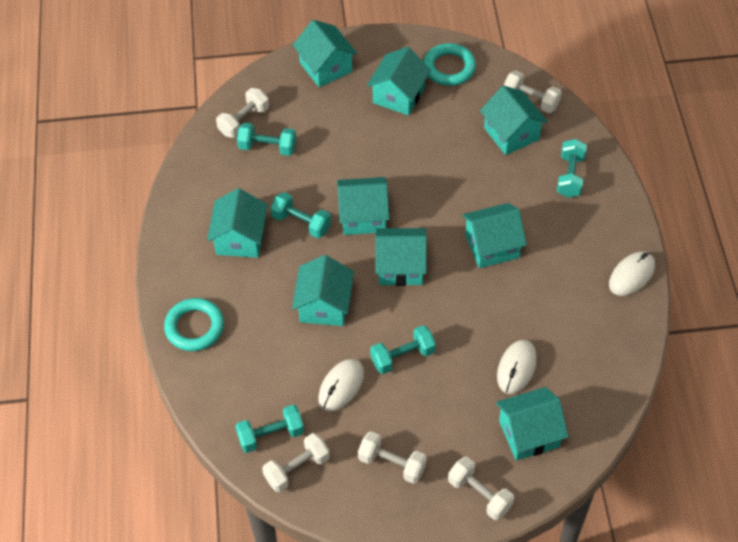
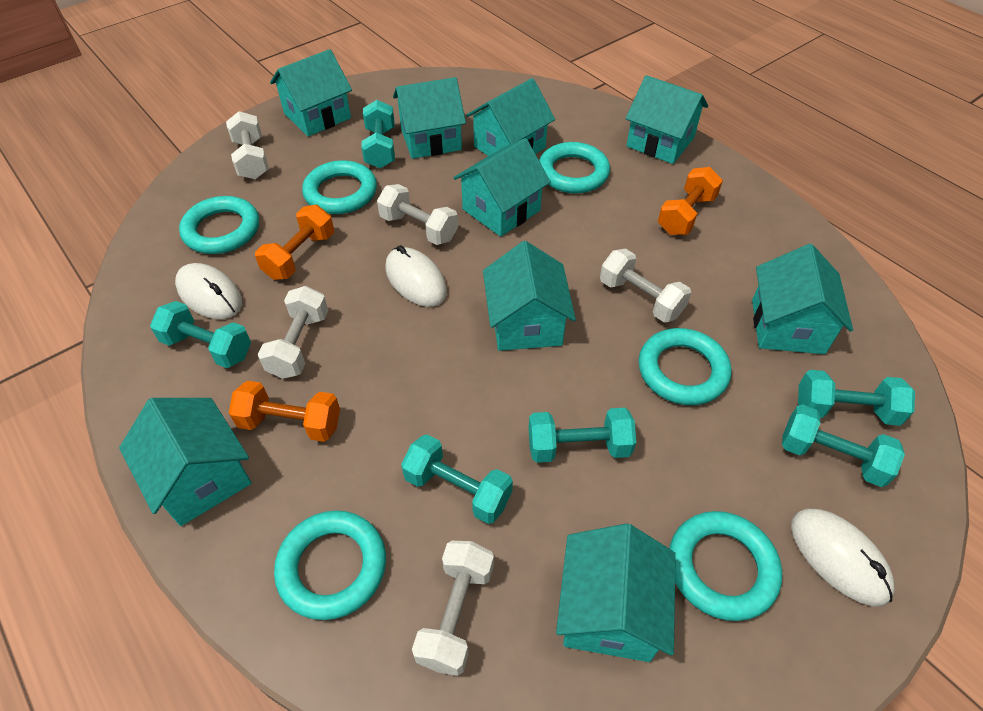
orange dumbbell: none = 0 -> [229,381,340,442] [255,205,334,280] [658,167,723,235] = 3
turquoise dumbbell: [235,405,304,453] [237,123,296,156] [270,192,331,239] [370,325,436,374] [557,139,587,198] = 5 -> [150,301,251,368] [361,100,395,168] [401,434,513,524] [528,408,636,463] [782,404,905,487] [798,370,915,426] = 6
turquoise ring: [164,298,224,351] [423,43,476,86] = 2 -> [179,196,259,254] [274,510,386,620] [302,160,377,214] [539,142,610,194] [639,328,731,405] [669,511,782,621] = 6

